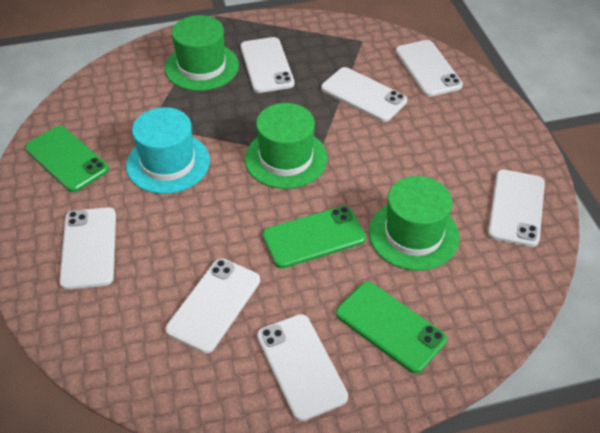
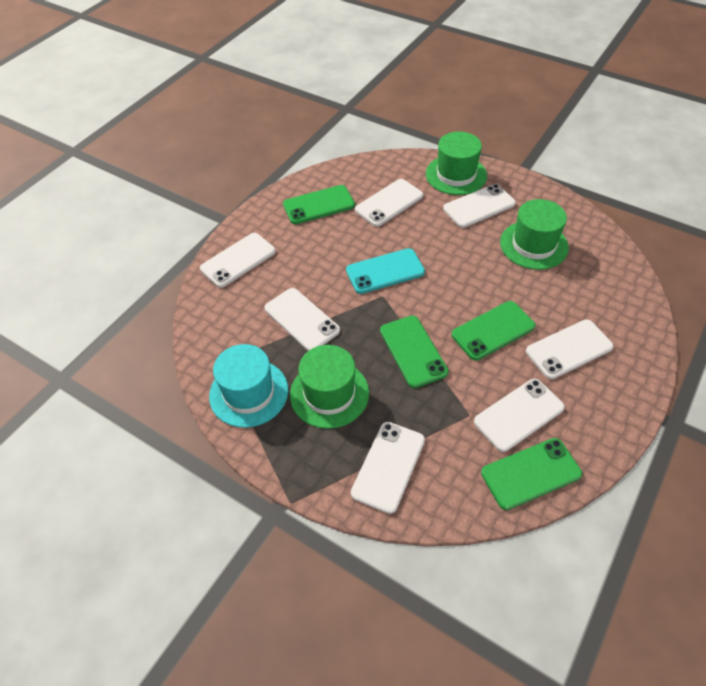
green phone: [25,126,109,192] [262,206,366,268] [336,282,447,373] = 3 -> [283,185,355,224] [380,315,449,388] [451,301,536,360] [481,438,582,510] = 4
turquoise phone: none = 0 -> [346,248,425,294] = 1

